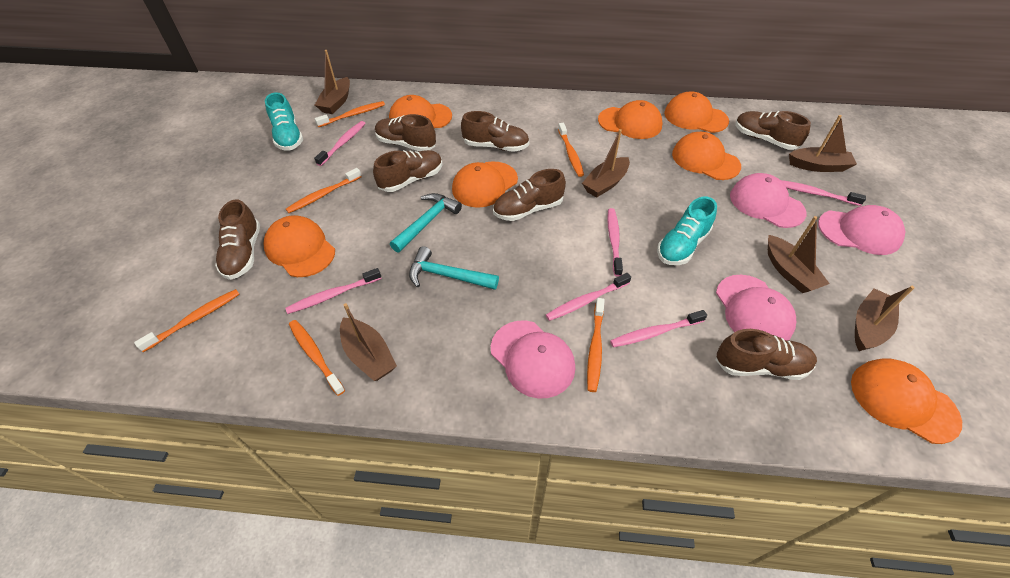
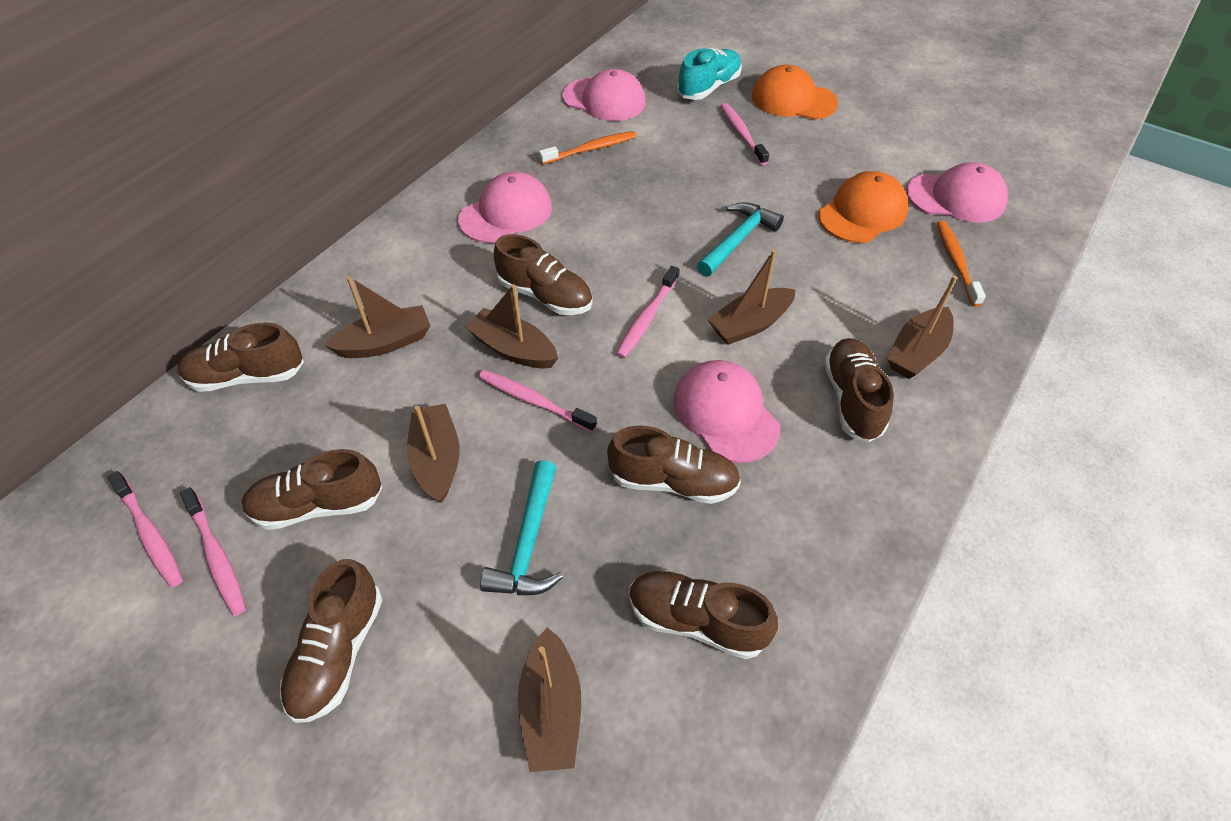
orange cap: [263,215,335,277] [389,95,452,128] [452,161,518,208] [598,100,662,139] [664,91,729,133] [672,132,741,180] [851,359,962,444] = 7 -> [752,65,838,120] [818,171,908,243] = 2
orange toothbrush: [134,289,240,352] [286,168,362,213] [289,320,345,396] [315,101,385,127] [558,123,584,177] [587,298,605,392] = 6 -> [539,131,637,164] [937,221,986,306] = 2
pink toothbrush: [285,268,382,314] [314,121,366,166] [546,273,631,321] [607,208,623,277] [610,310,707,347] [781,180,866,206] = 6 -> [108,471,183,588] [180,487,246,616] [479,370,597,432] [616,266,679,358] [721,103,769,165] = 5
turquoise shoe: [265,92,303,151] [657,197,717,265] = 2 -> [677,48,742,100] = 1

